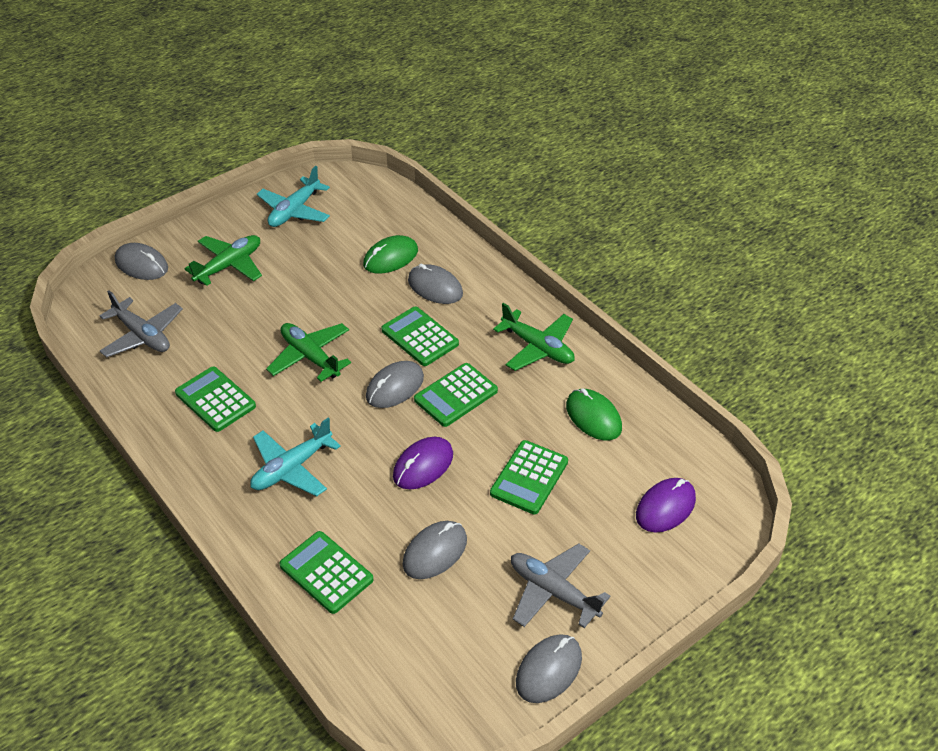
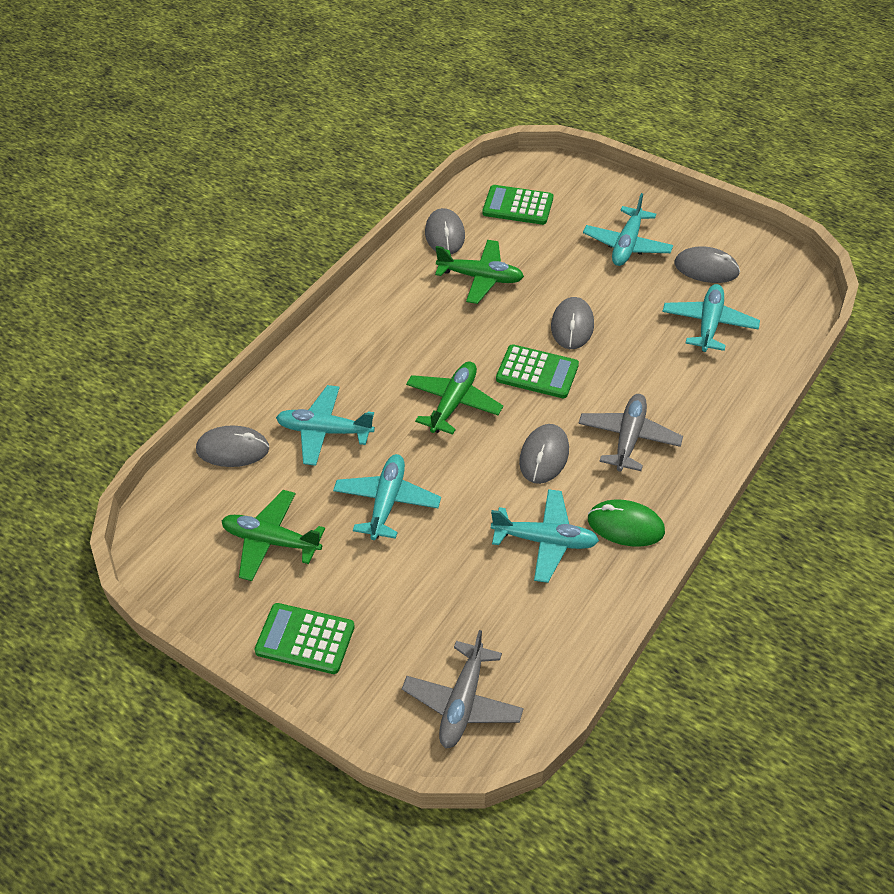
green calculator: [175,366,256,432] [279,531,373,614] [381,307,459,366] [414,363,498,427] [490,440,568,514] = 5 -> [254,603,355,674] [483,185,553,225] [496,344,579,398] = 3
green mouse: [363,235,418,274] [566,388,622,440] = 2 -> [588,499,665,547] = 1
purple mouse: [393,437,453,490] [636,478,696,533] = 2 -> none = 0
turquoise plane: [250,418,341,497] [257,166,330,227] = 2 -> [276,385,375,466] [333,454,441,540] [491,489,599,583] [583,193,673,266] [663,284,760,352] = 5

